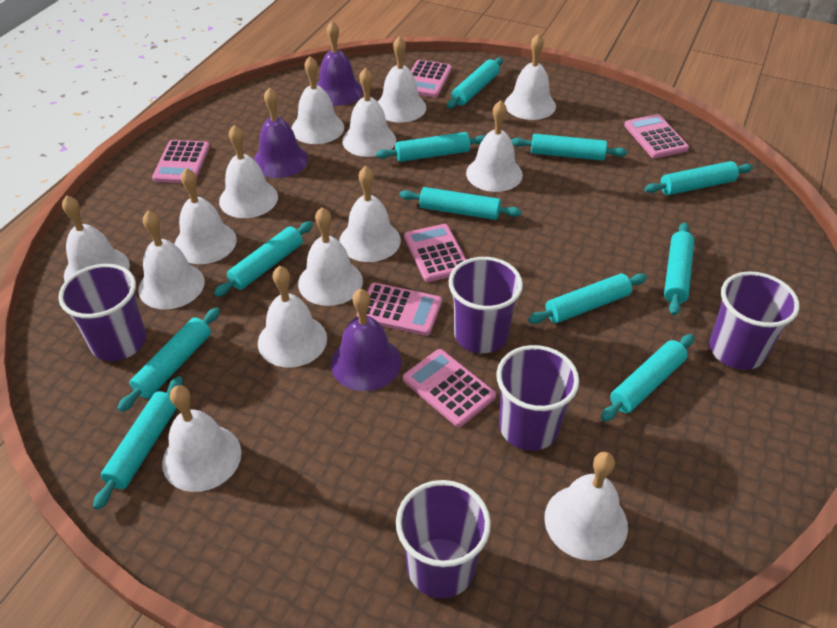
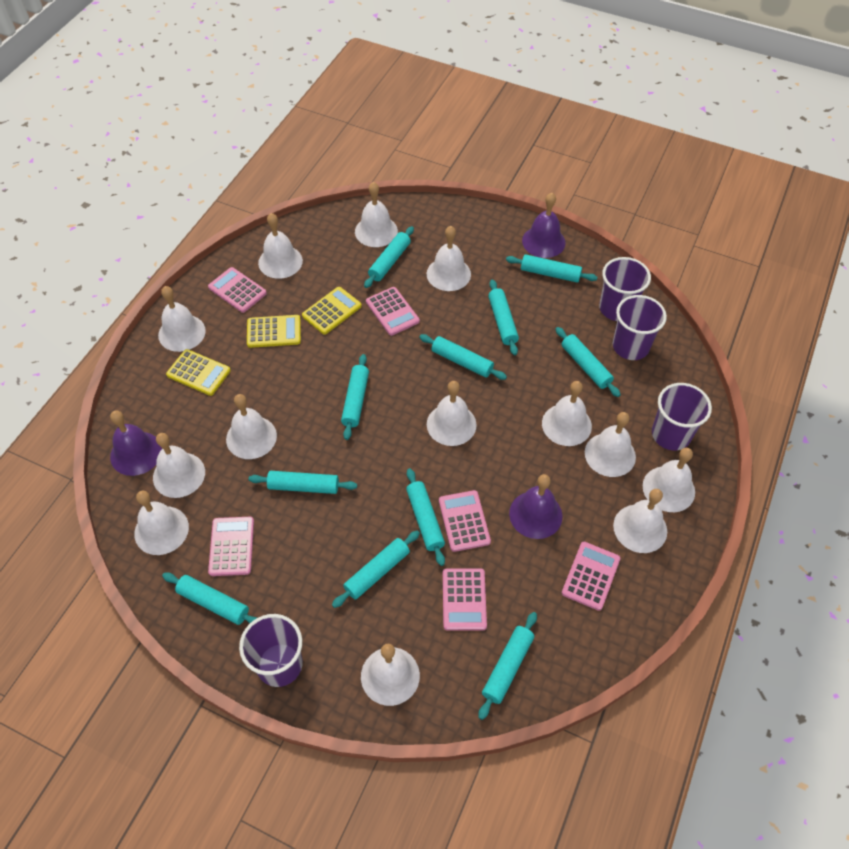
purple cup: [58,264,146,361] [396,480,491,599] [449,257,523,353] [496,345,579,451] [709,271,799,370] = 5 -> [239,614,303,687] [599,257,651,321] [613,295,667,360] [652,383,712,450] = 4
white bell: [62,195,130,281] [138,211,205,309] [162,385,241,492] [174,168,237,264] [219,125,278,218] [258,266,327,368] [291,56,344,144] [298,207,363,306] [339,166,401,262] [342,68,396,157] [378,36,426,122] [466,100,523,192] [504,33,556,120] [544,452,628,561] = 14 -> [134,490,189,555] [153,433,205,498] [158,286,206,352] [226,394,277,459] [258,213,303,279] [355,182,398,247] [361,644,420,706] [427,226,471,291] [427,381,477,446] [542,381,592,446] [585,412,636,477] [613,489,667,553] [643,448,695,512] = 13
yellow calculator: none = 0 -> [166,349,231,396] [247,315,301,348] [302,287,362,335] = 3

